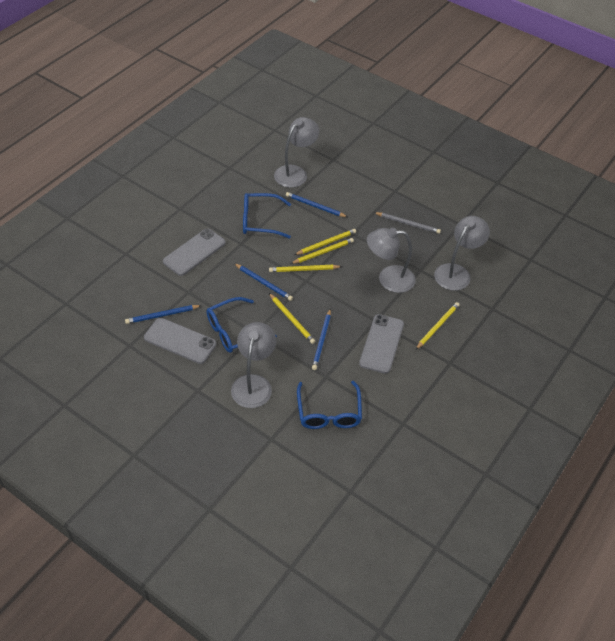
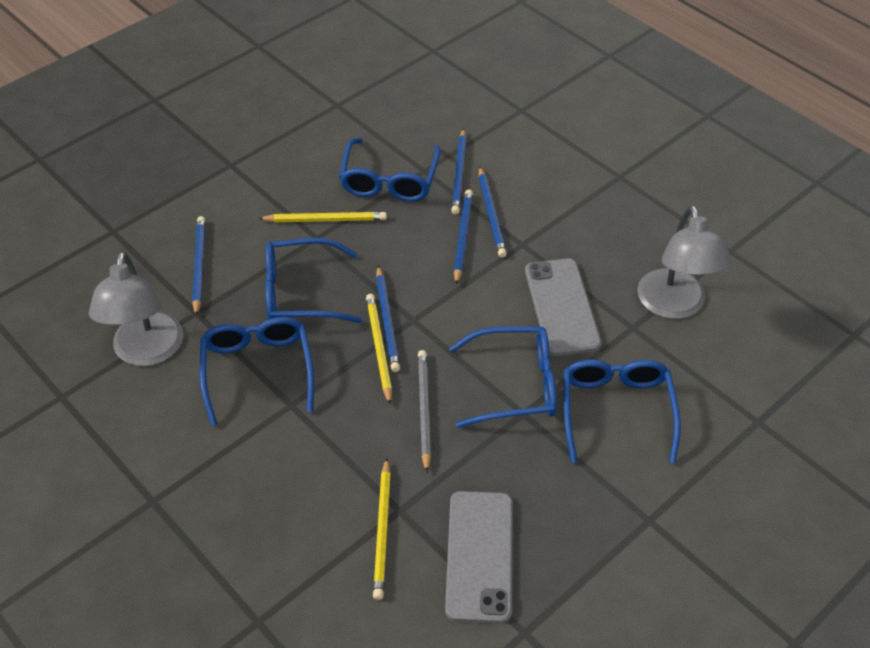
blue glasses: [207,297,277,353] [243,193,291,239] [297,381,362,429] = 3 -> [200,317,314,426] [265,238,362,323] [339,138,441,202] [449,326,557,428] [564,359,681,463] = 5
blue pencil: [125,305,202,324] [234,263,293,301] [286,192,347,217] [312,309,331,370] = 4 -> [192,216,205,316] [376,266,400,372] [451,128,467,215] [454,189,473,285] [479,167,507,258] = 5
grey lamp: [231,322,276,408] [274,117,319,188] [367,228,416,293] [434,216,490,291] = 4 -> [89,251,183,366] [637,205,731,319] = 2
grey phone: [144,318,217,364] [163,229,226,276] [359,314,404,374] = 3 -> [445,491,513,623] [525,258,601,356] = 2
yellow pencil: [269,265,342,272] [269,293,315,344] [290,238,354,264] [294,229,356,255] [416,302,460,350] = 5 -> [258,212,387,222] [366,294,392,405] [373,458,391,600] = 3

